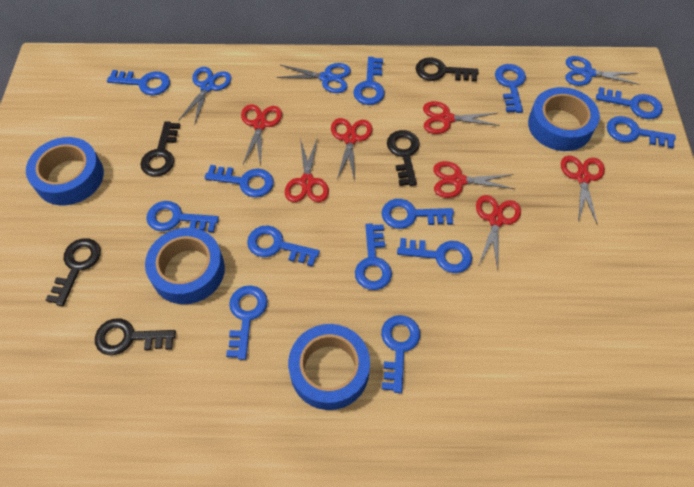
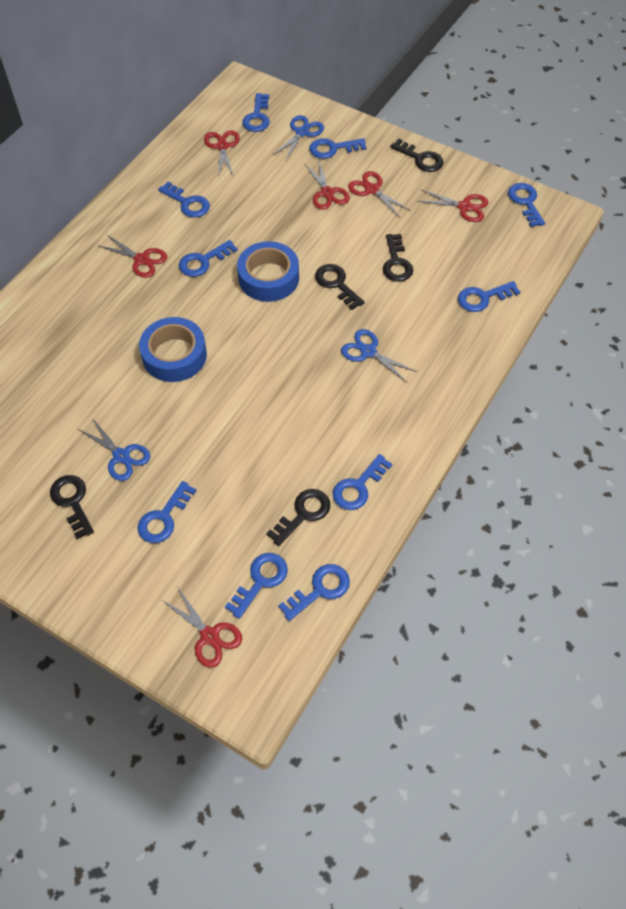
blue key: [107,70,170,96] [146,201,219,232] [204,165,274,197] [226,285,268,360] [247,225,320,267] [353,57,385,105] [355,223,392,290] [381,315,420,393] [382,199,454,229] [397,238,472,273] [495,64,526,113] [596,87,663,119] [607,116,676,148] = 13 -> [137,481,197,543] [158,182,210,218] [179,240,238,277] [225,553,288,619] [242,93,270,132] [278,564,350,621] [309,138,366,159] [333,454,392,510] [458,281,520,312] [508,183,545,227] = 10
blue tape: [26,137,104,205] [145,227,225,304] [288,324,370,410] [528,87,600,151] = 4 -> [139,317,207,382] [237,241,299,302] = 2
red scissors: [241,104,282,166] [285,137,329,202] [331,118,372,180] [423,101,500,134] [433,161,515,198] [476,195,521,270] [561,156,605,225] = 7 -> [97,235,168,278] [162,587,242,668] [204,130,240,177] [304,159,350,210] [348,171,411,217] [418,190,489,222] = 6

